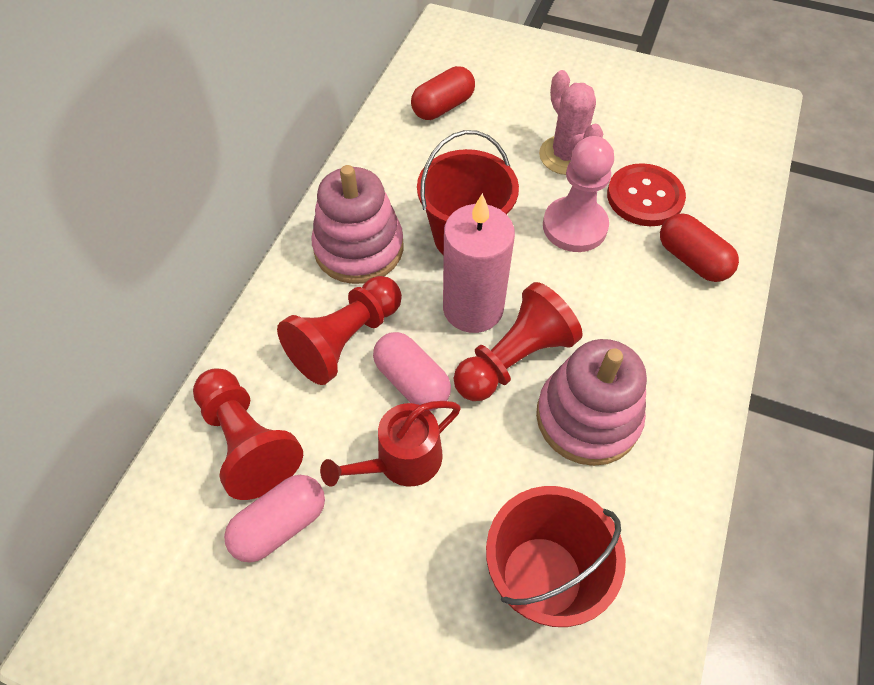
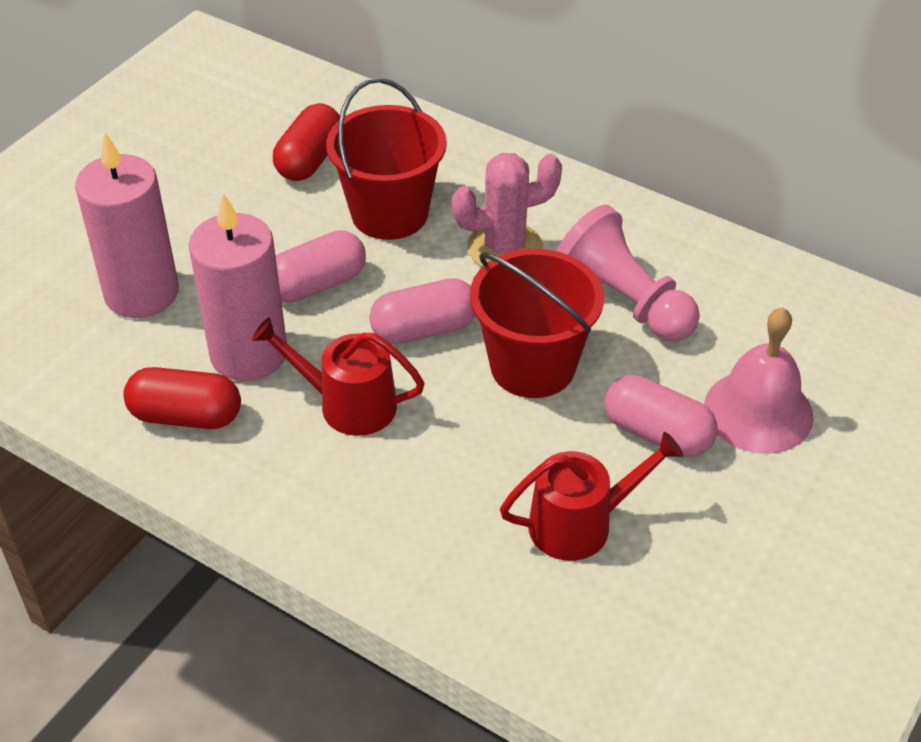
pink bell: none = 0 -> [704,307,814,454] = 1
pink candle: [443,193,515,333] = 1 -> [75,131,179,318] [188,193,287,381] = 2
pink capsule: [224,475,325,563] [373,332,451,411] = 2 -> [276,230,366,303] [369,278,475,344] [605,375,717,457] = 3
pink stacking toy: [311,165,403,284] [536,339,647,466] = 2 -> none = 0
red button: [607,163,686,226] = 1 -> none = 0
red pawn: [193,368,303,500] [277,276,402,385] [454,282,583,401] = 3 -> none = 0
red watering can: [320,401,461,487] = 1 -> [252,317,425,436] [500,432,683,561] = 2

